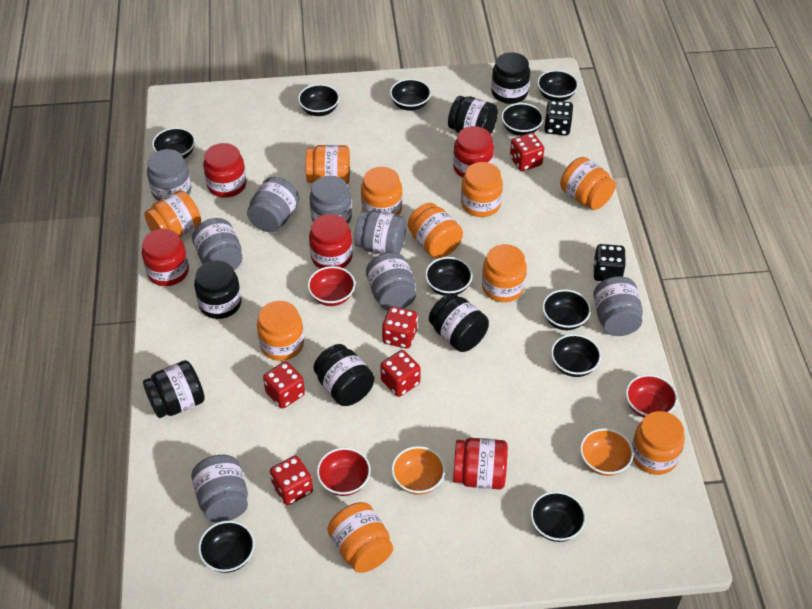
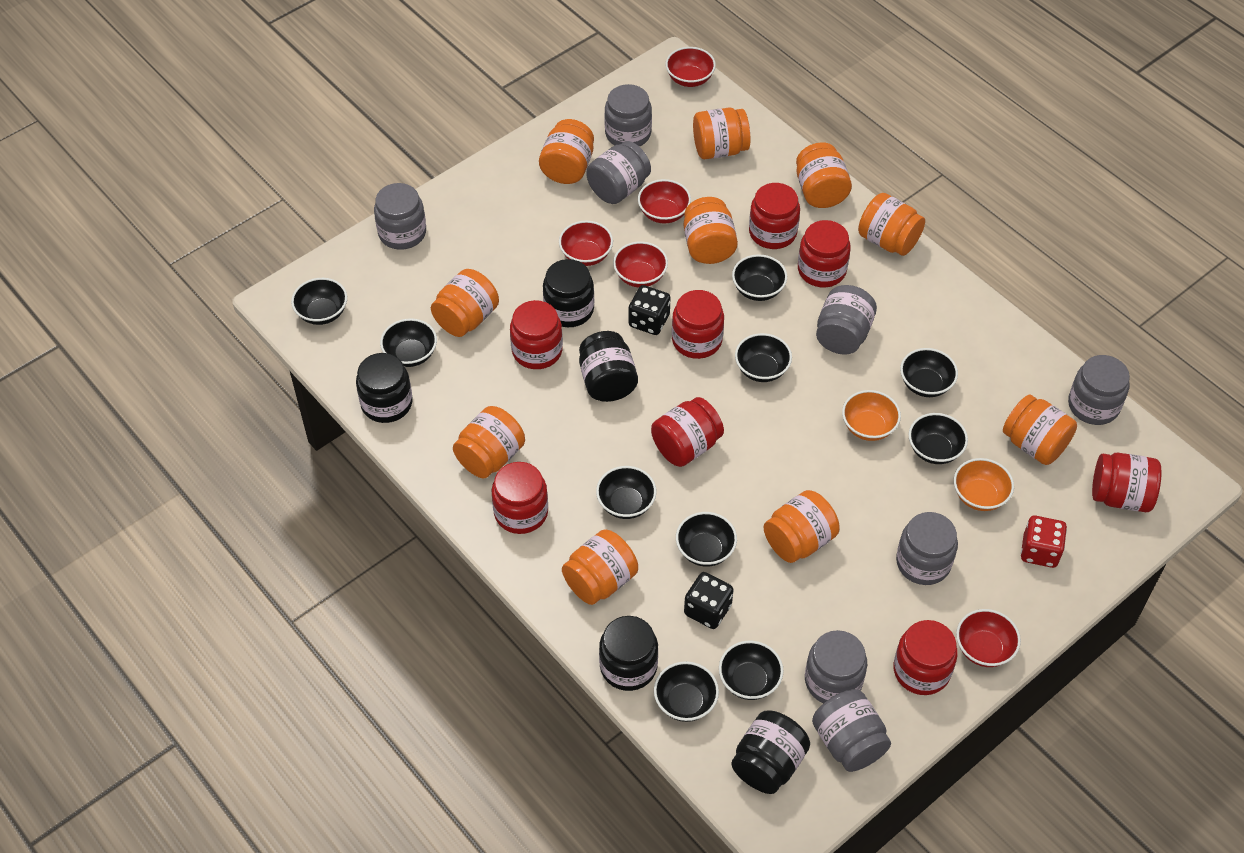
black jar: [143,360,205,418] [194,260,241,319] [314,344,374,406] [429,293,489,352] [448,96,498,134] [491,52,530,104] = 6 -> [356,353,413,423] [543,259,594,327] [579,331,638,402] [599,616,658,691] [731,710,810,794] = 5
red bowl: [308,266,355,306] [317,448,371,496] [626,374,678,418] = 3 -> [559,221,613,266] [613,241,668,288] [638,179,691,223] [665,47,716,87] [956,609,1021,667] = 5
red dice: [263,361,305,409] [270,456,313,505] [380,350,421,397] [382,306,417,349] [510,133,544,171] = 5 -> [1021,515,1067,568] = 1
red jar: [142,229,189,286] [203,143,247,198] [309,214,353,269] [453,126,494,178] [453,438,508,489] = 5 -> [492,462,548,534] [510,300,563,369] [651,397,724,467] [672,290,724,359] [749,183,800,249] [798,220,851,287] [893,620,958,695] [1092,453,1161,512] = 8

